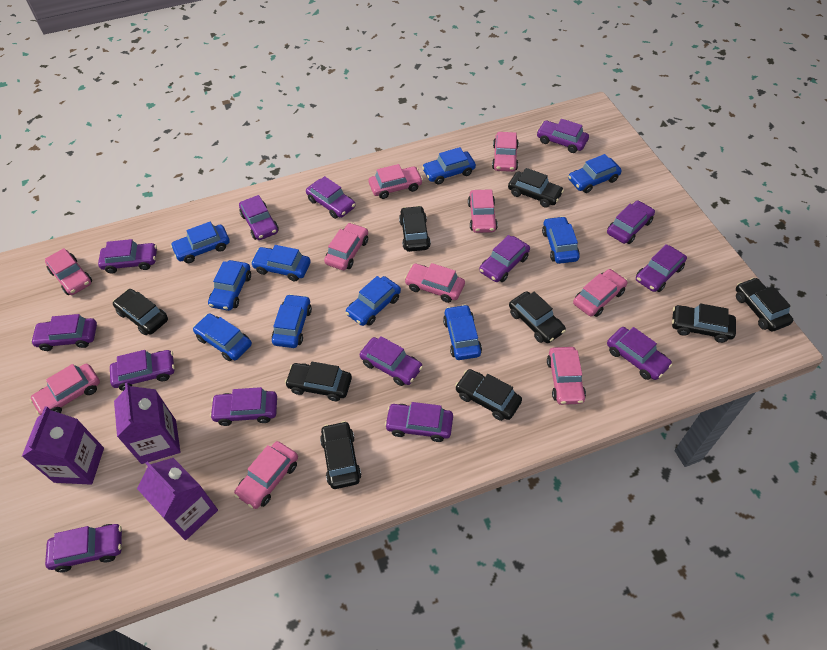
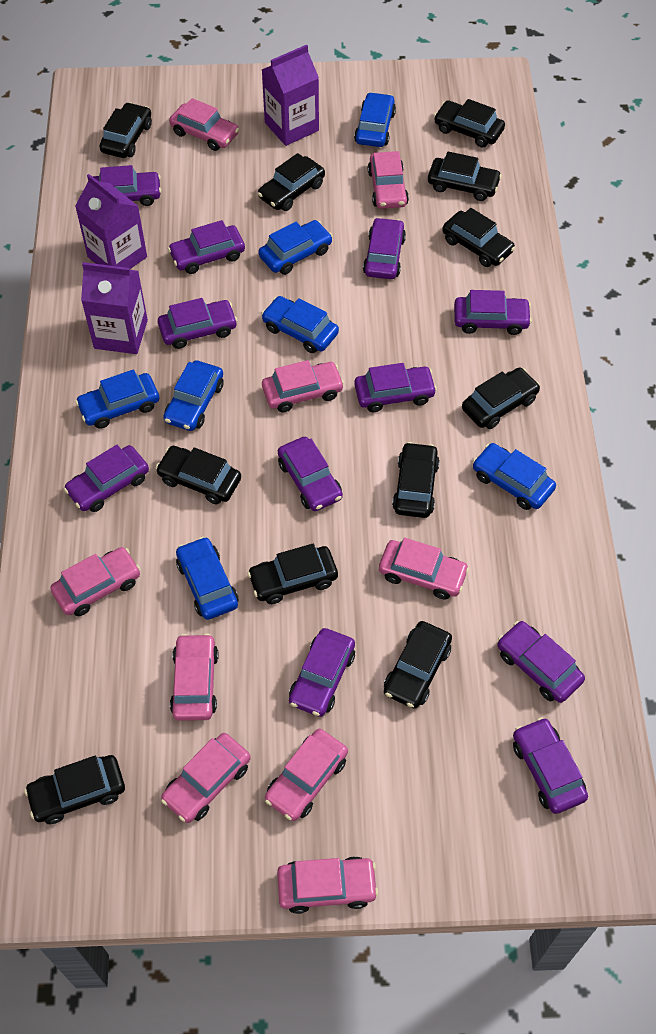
black car: [113,289,168,335] [285,362,352,401] [320,421,361,489] [399,206,431,252] [455,369,522,421] [508,168,564,208] [509,291,566,343] [672,303,736,343] [736,277,793,331] = 9 -> [24,755,125,824] [99,102,152,158] [156,446,241,504] [247,544,338,604] [258,153,325,211] [384,621,452,709] [392,442,440,518] [428,152,502,201] [434,99,505,148] [442,208,515,267] [462,367,540,429] = 11
blue car: [170,222,230,263] [193,314,252,361] [208,260,251,311] [251,245,311,281] [272,294,312,348] [346,276,401,326] [422,147,476,184] [443,304,482,360] [542,216,580,264] [568,154,622,193] = 10 -> [75,369,159,429] [163,361,223,431] [176,537,238,620] [258,220,332,275] [261,296,339,353] [354,92,396,147] [473,443,556,510] = 7
pink car: [30,364,100,415] [45,248,92,295] [234,441,298,509] [324,223,368,270] [369,164,423,199] [404,263,465,303] [468,190,498,233] [492,132,519,172] [547,347,586,405] [573,269,627,317] = 10 -> [50,547,140,616] [161,733,251,823] [169,98,239,151] [170,633,219,721] [262,360,344,412] [265,729,348,821] [277,856,378,914] [368,151,409,209] [379,538,469,599] = 9
purple car: [31,314,97,351] [45,524,122,572] [98,239,157,274] [110,350,175,391] [210,387,277,426] [239,195,279,240] [306,176,356,219] [359,336,423,386] [385,402,453,442] [479,235,530,282] [537,119,589,153] [607,200,655,244] [607,327,672,380] [636,244,687,292] = 14 -> [64,445,149,512] [93,165,161,206] [158,298,238,349] [168,220,245,274] [278,437,343,511] [289,628,355,717] [354,363,437,412] [363,217,406,279] [454,290,532,335] [497,621,585,703] [513,717,588,814] = 11

